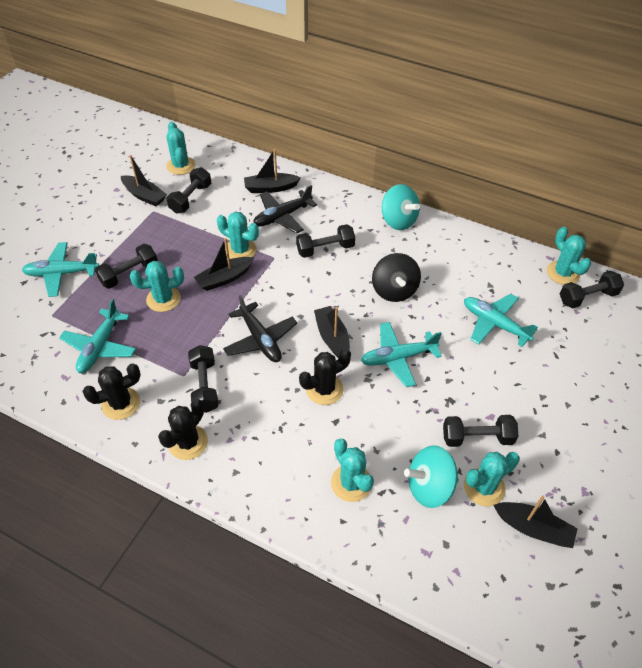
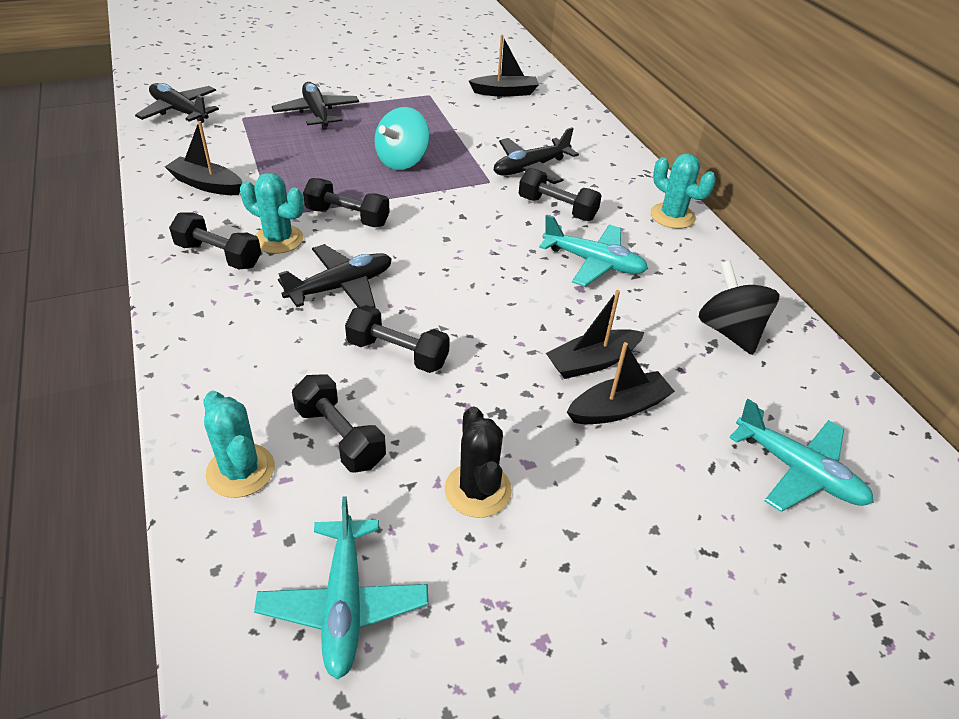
black boat: [121,155,167,206] [194,238,254,291] [244,149,301,193] [314,306,350,358] [493,496,578,548] = 5 -> [165,121,243,195] [469,35,539,97] [546,290,645,379] [567,342,675,424] = 4
black cactus: [83,364,141,420] [158,399,208,460] [299,349,351,405] = 3 -> [445,406,512,518] = 1
black dumbbell: [95,244,158,289] [167,167,211,213] [188,345,218,413] [296,224,355,258] [443,415,518,447] [560,271,624,308] = 6 -> [169,212,261,269] [292,374,386,473] [303,178,390,227] [345,305,450,373] [519,168,602,221] = 5
black plane: [223,295,297,362] [253,185,317,234] = 2 -> [135,83,219,123] [272,82,359,130] [278,244,392,308] [494,127,579,184] = 4
turquoise cactus: [130,261,184,312] [166,122,195,175] [217,212,259,259] [331,438,374,502] [464,452,520,507] [547,227,591,285] = 6 -> [204,391,275,498] [240,173,304,254] [651,153,716,229] = 3
turquoise plane: [22,242,99,297] [59,299,136,373] [361,322,442,387] [464,294,538,347] = 4 -> [254,496,428,680] [539,215,648,287] [729,399,874,512] = 3
turquoise spinning top: [382,184,420,230] [404,445,459,508] = 2 -> [374,107,430,170] = 1

